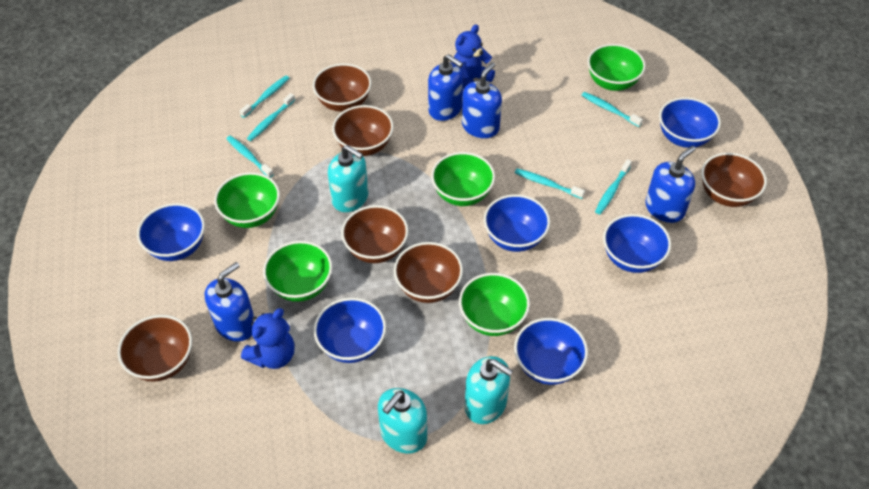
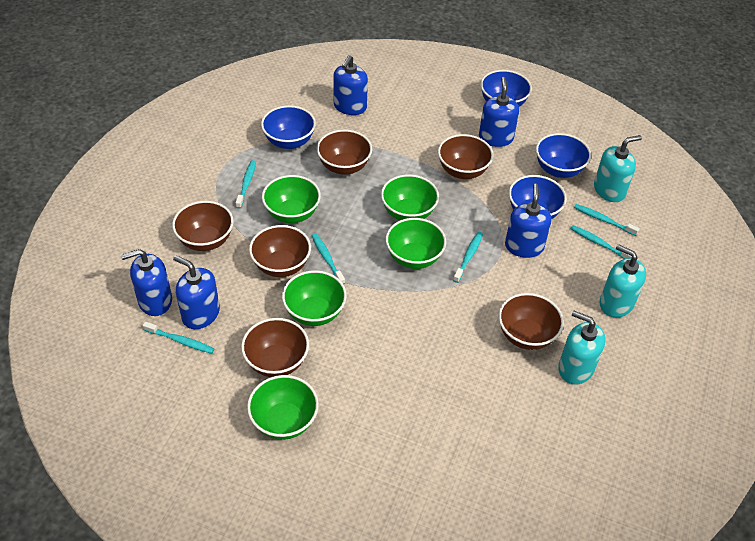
blue bowl: [137,203,205,261] [314,298,386,363] [484,194,550,252] [514,318,588,385] [603,214,671,273] [659,97,721,148] = 6 -> [261,105,316,149] [480,70,532,107] [509,175,567,219] [536,133,591,178] = 4
blue soap dispenser: [205,262,254,341] [428,54,463,121] [462,62,502,138] [645,146,695,223] = 4 -> [121,249,172,316] [173,256,220,329] [333,55,368,115] [479,77,519,147] [505,183,552,258] = 5
blue teddy bear: [241,308,295,369] [454,24,495,88] = 2 -> none = 0

